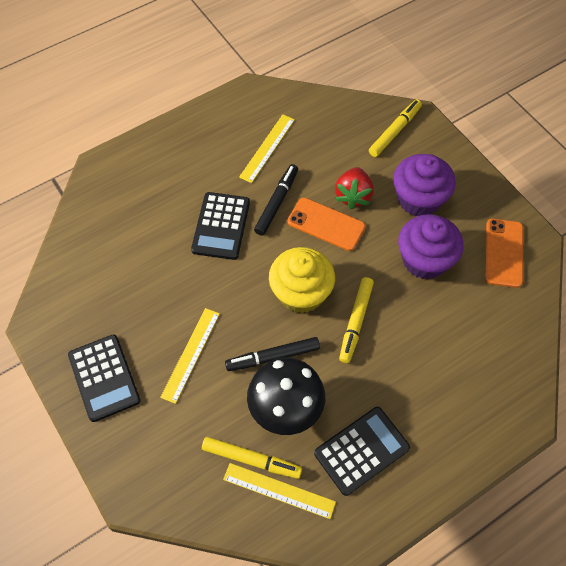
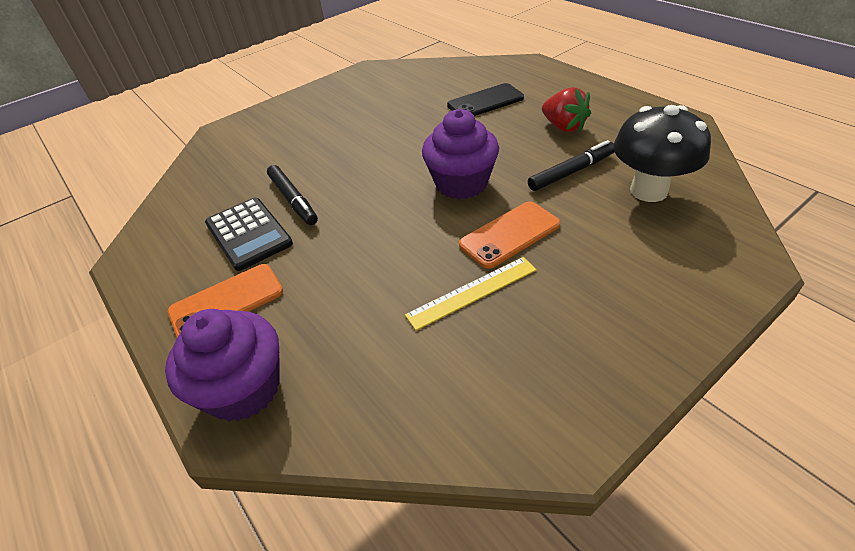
black calculator: [68,334,141,422] [191,192,250,260] [314,407,410,496] = 3 -> [205,198,293,271] = 1
black phone: none = 0 -> [447,83,524,116] = 1
yellow cupcake: [269,247,335,313] = 1 -> none = 0
yellow marker: [202,437,302,479] [339,277,374,363] [369,100,422,157] = 3 -> none = 0
yellow ruler: [160,308,220,404] [223,463,336,519] [239,114,295,183] = 3 -> [405,257,537,330] = 1

